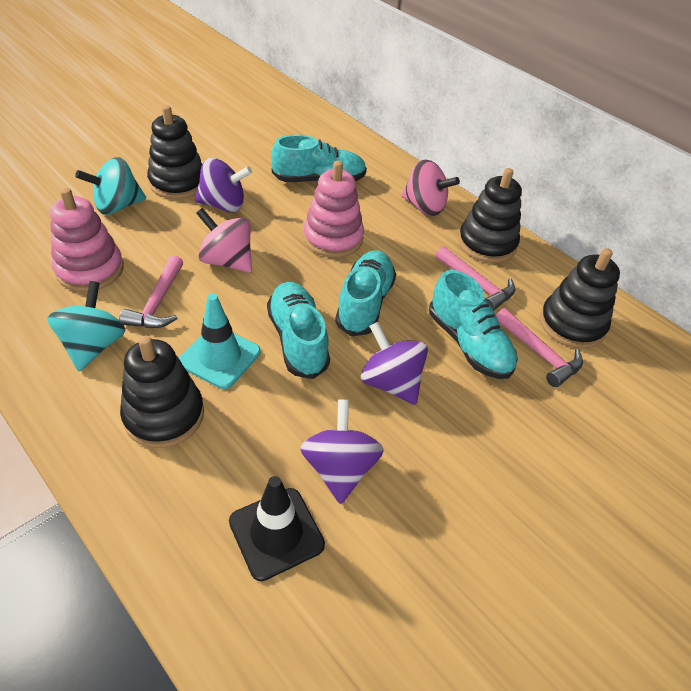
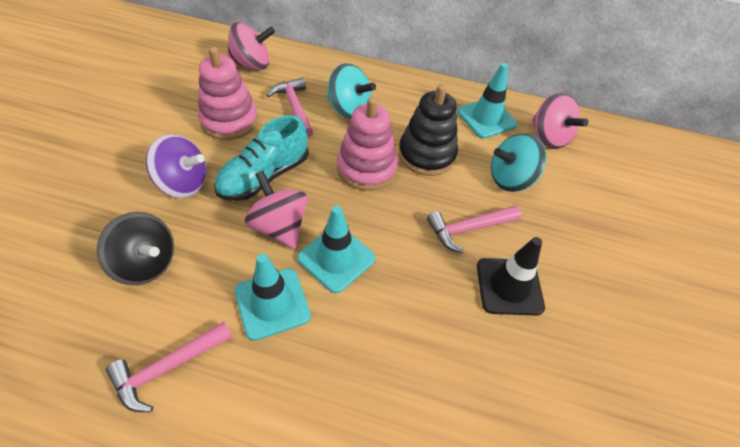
black spinning top: none = 0 -> [97,212,174,285] = 1
black stacking toy: [120,335,204,448] [147,105,202,199] [458,168,522,263] [540,248,620,349] = 4 -> [398,84,458,176] = 1
pink spinning top: [196,208,252,273] [401,159,460,216] = 2 -> [227,22,275,70] [245,171,308,249] [531,92,589,149] = 3
purple spinning top: [195,158,252,213] [300,400,384,504] [361,322,428,405] = 3 -> [146,134,207,198] = 1
turquoise shoe: [267,282,330,379] [271,135,367,182] [335,250,396,336] [429,270,518,379] = 4 -> [214,115,309,201] = 1
turquoise traffic cone: [179,293,261,389] = 1 -> [235,253,311,341] [297,206,376,293] [457,63,517,138] = 3

